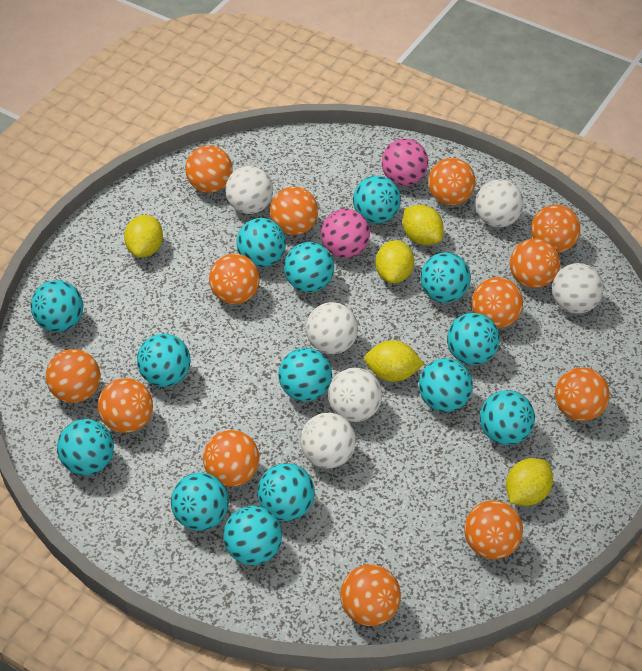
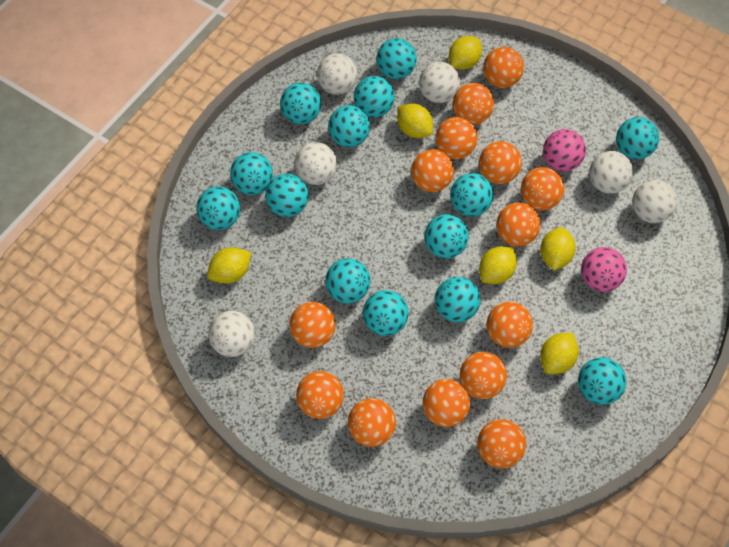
orange ball: [46,349,101,403] [98,378,153,433] [185,145,233,193] [203,430,260,487] [209,254,260,304] [270,187,318,235] [340,565,401,626] [428,158,476,205] [464,500,523,559] [472,277,523,328] [510,238,560,288] [531,205,580,253] [555,367,610,421] = 13 -> [289,302,336,348] [296,371,344,419] [348,398,396,447] [411,149,454,192] [423,379,470,427] [436,117,478,159] [453,83,494,124] [460,352,507,399] [477,419,526,468] [479,141,522,184] [483,47,524,88] [487,302,533,348] [496,203,541,246] [521,167,564,210] = 14
yellow lemon: [124,215,163,257] [364,340,424,382] [375,240,414,283] [402,205,444,245] [506,458,553,506] = 5 -> [207,247,251,284] [397,104,433,138] [449,36,482,70] [479,246,517,284] [540,227,576,271] [540,333,579,374] = 6

